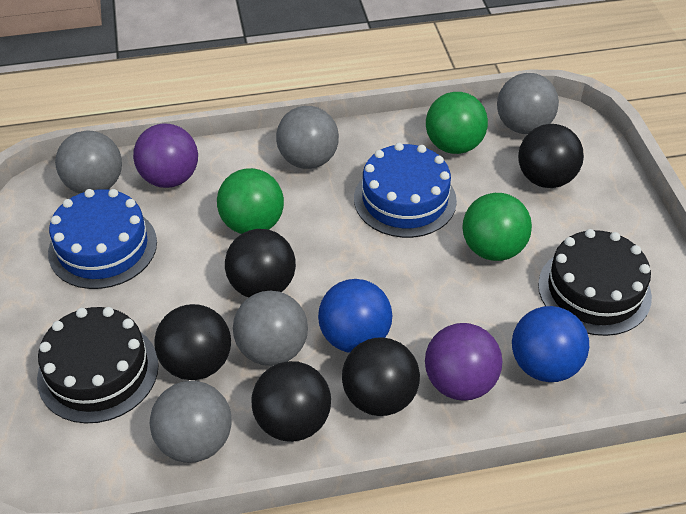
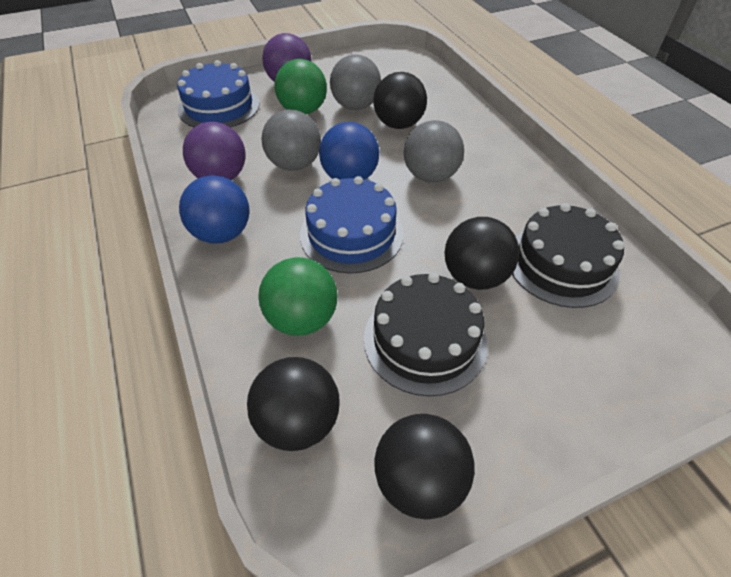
black ball: [154,304,231,380] [225,229,296,298] [252,361,331,442] [342,337,420,416] [518,124,584,188] = 5 -> [247,357,340,451] [373,72,427,129] [374,414,475,520] [445,217,519,290] = 4
green ball: [217,168,284,234] [426,92,488,154] [462,193,532,261] = 3 -> [258,257,338,336] [275,59,327,114] = 2
grey ball: [55,130,122,194] [150,381,232,463] [233,291,308,366] [276,106,339,169] [497,73,559,134] = 5 -> [262,110,321,171] [330,54,381,110] [404,120,464,182] = 3

